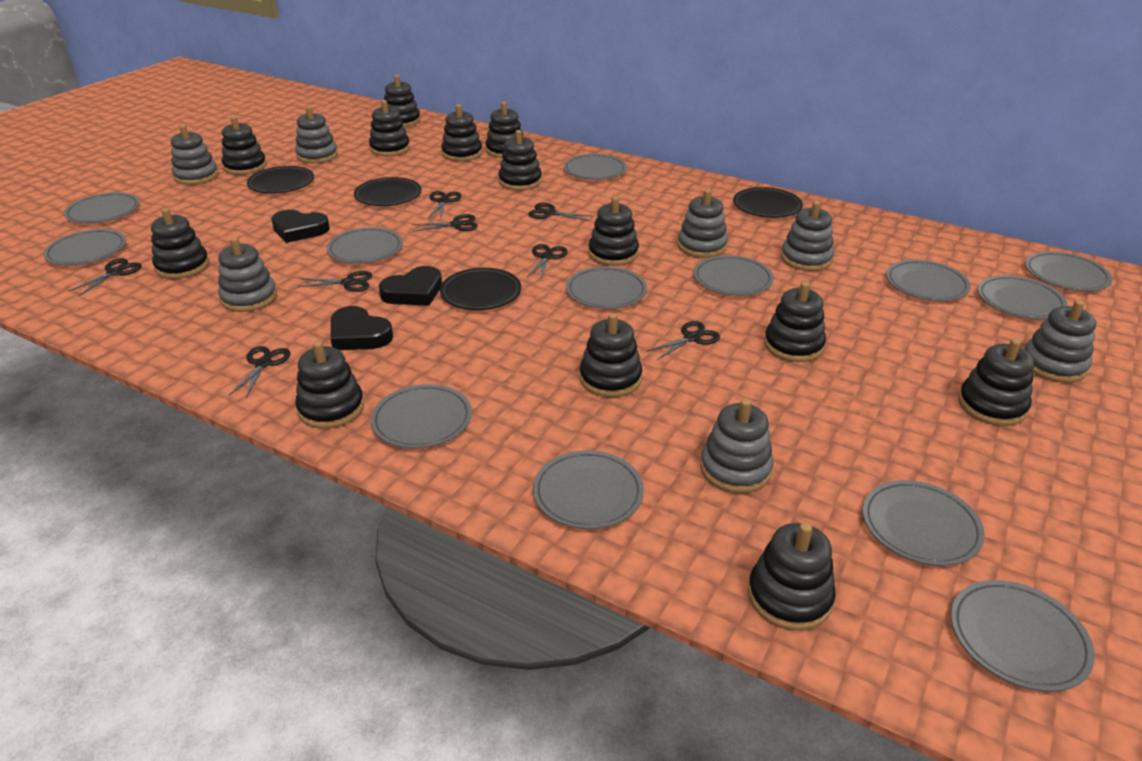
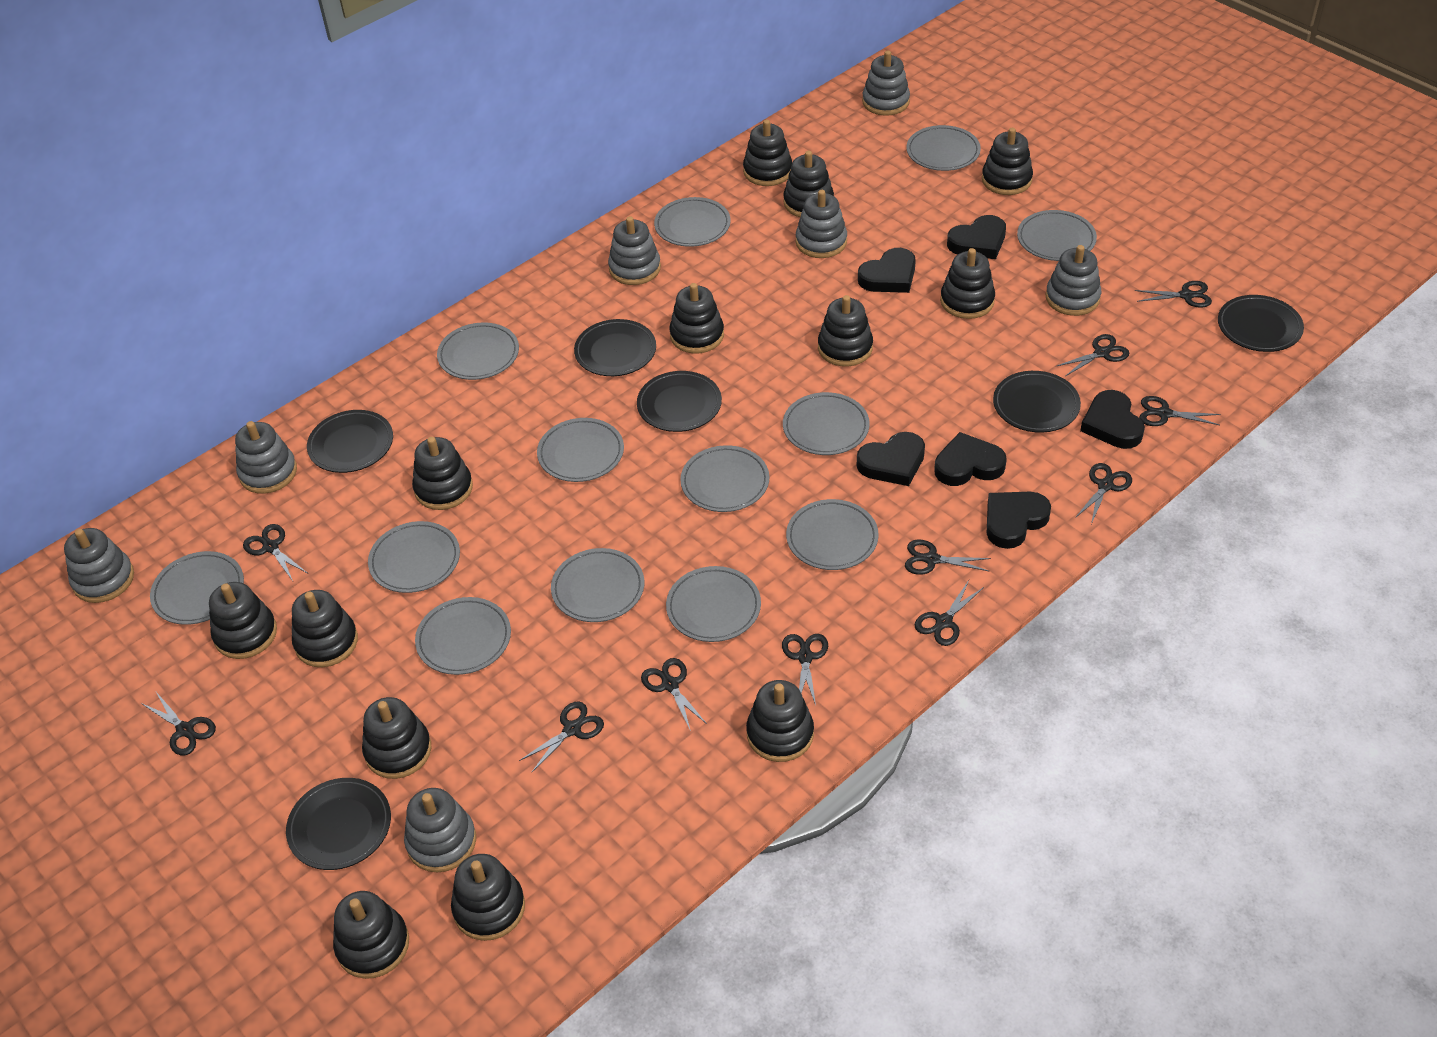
black heart: [271,210,330,243] [331,306,393,350] [379,266,442,306] = 3 -> [857,432,925,486] [858,248,916,293] [934,432,1007,486] [947,215,1006,259] [987,492,1051,549] [1080,390,1145,449] = 6
black plate: [247,166,314,194] [354,177,422,206] [440,268,521,310] [733,187,803,218] = 4 -> [286,778,391,870] [307,410,393,473] [574,319,656,376] [637,371,722,432] [993,371,1081,433] [1218,295,1304,352] = 6
black scissors: [68,258,142,296] [229,346,291,398] [297,271,372,292] [412,214,478,232] [428,191,461,218] [527,244,568,278] [528,203,591,221] [646,321,720,360] = 8 -> [141,692,216,755] [243,524,307,581] [519,701,604,773] [641,658,707,731] [782,634,828,705] [905,539,991,575] [914,580,984,646] [1055,334,1129,376] [1075,463,1132,524] [1135,281,1212,308] [1140,396,1221,426] = 11

